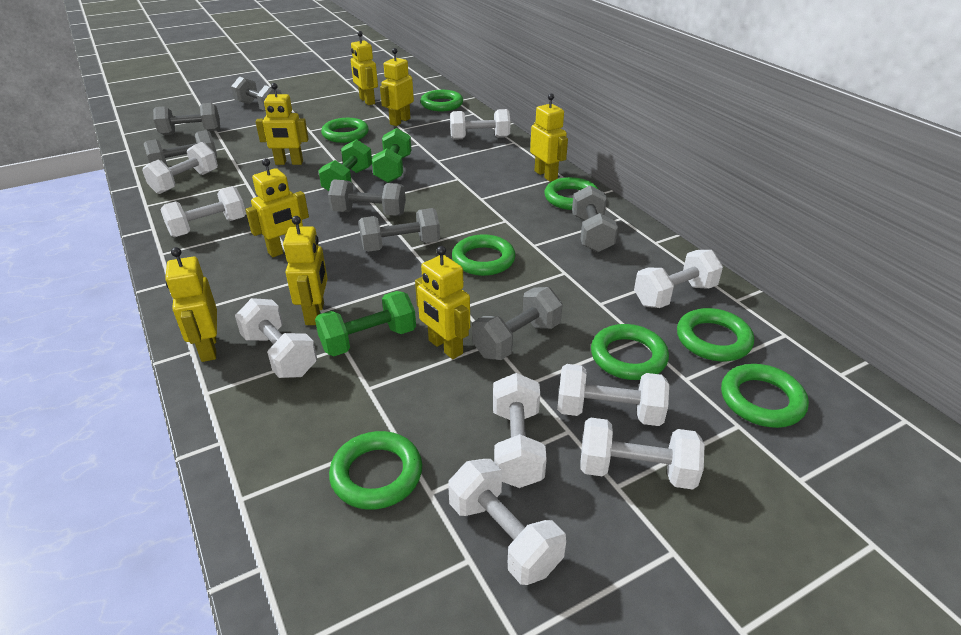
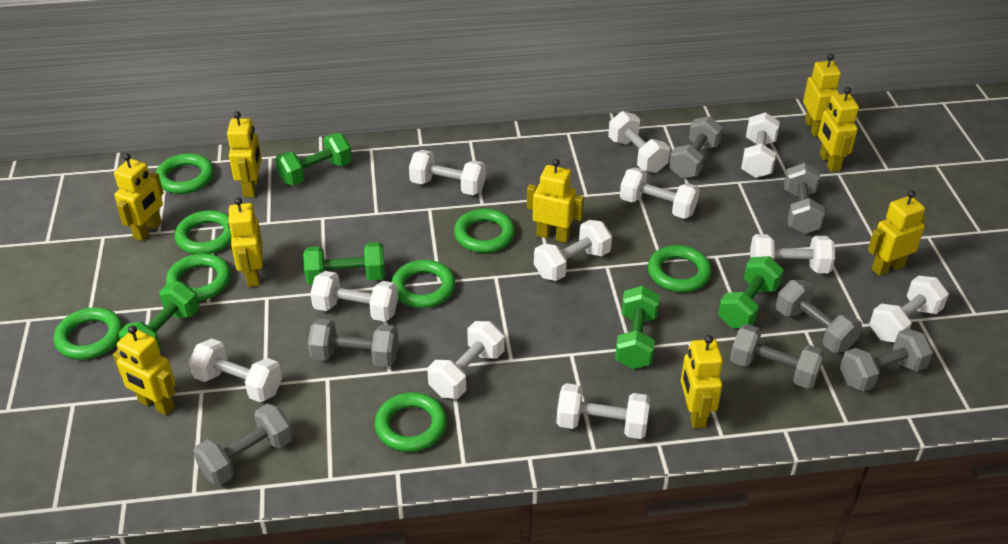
green dumbbell: [315,291,416,356] [318,139,372,191] [372,128,412,183] = 3 -> [119,282,200,350] [275,133,352,186] [303,242,385,285] [615,286,660,369] [718,256,784,328] = 5
white dumbbell: [142,142,218,194] [160,186,246,237] [235,298,317,378] [448,459,566,585] [450,109,511,140] [493,373,547,488] [557,364,669,426] [580,418,705,489] [634,250,723,308] = 9 -> [189,338,282,402] [310,271,398,322] [409,150,486,195] [428,321,505,399] [534,220,612,281] [557,383,650,439] [608,111,670,173] [620,167,700,219] [741,112,780,178] [750,234,835,273] [869,276,949,343] = 11
yellow robot: [165,247,217,362] [245,158,309,257] [256,83,309,165] [283,216,328,325] [351,31,378,105] [380,48,414,126] [415,246,470,359] [530,93,568,182] = 8 -> [113,325,176,415] [114,153,164,241] [227,111,262,197] [228,197,263,287] [527,159,584,243] [681,335,723,429] [803,54,841,137] [818,87,859,172] [868,190,926,276] = 9

